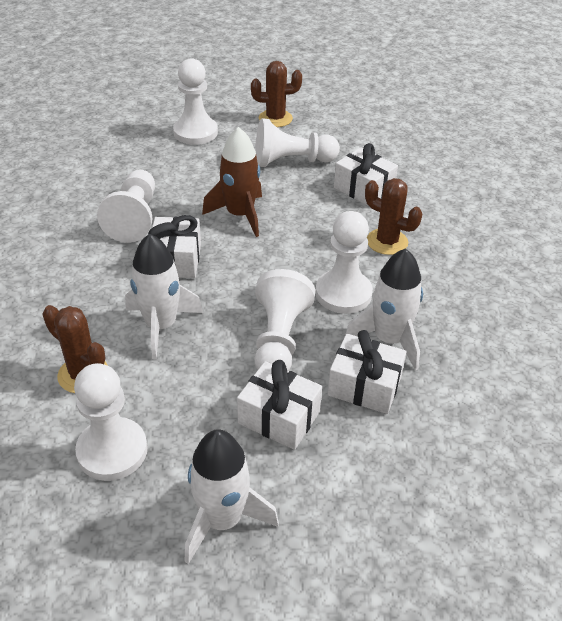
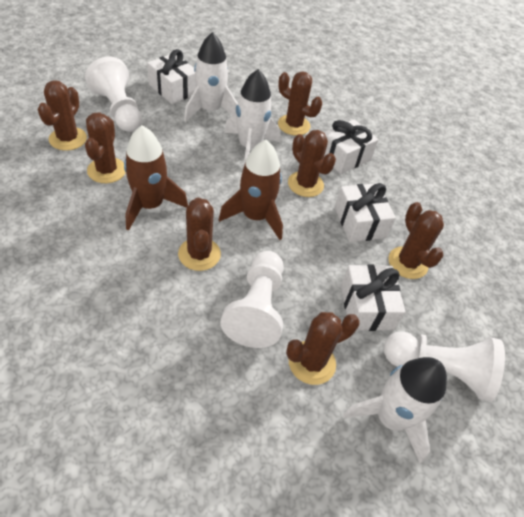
brown cactus: [42,305,108,394] [251,61,302,127] [365,178,422,255] = 3 -> [38,80,87,151] [85,112,126,183] [178,197,221,271] [278,71,322,136] [286,312,360,385] [288,130,336,197] [388,202,444,279] = 7
brown rocket: [202,127,262,237] = 1 -> [124,125,188,230] [219,140,283,240] = 2
white pawn: [74,363,148,481] [97,170,155,243] [173,58,218,145] [255,118,340,167] [255,269,315,371] [315,211,373,314] = 6 -> [85,57,142,132] [220,251,284,348] [384,331,505,402] = 3

